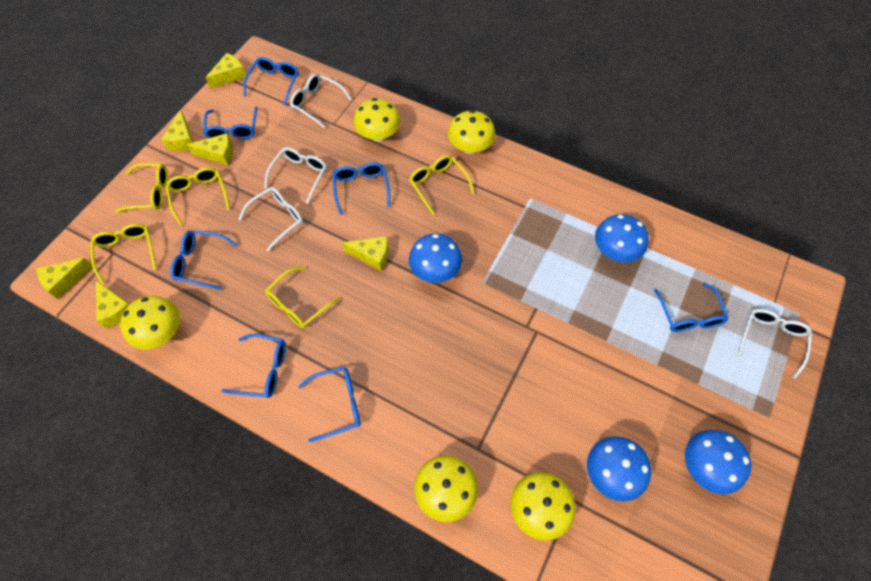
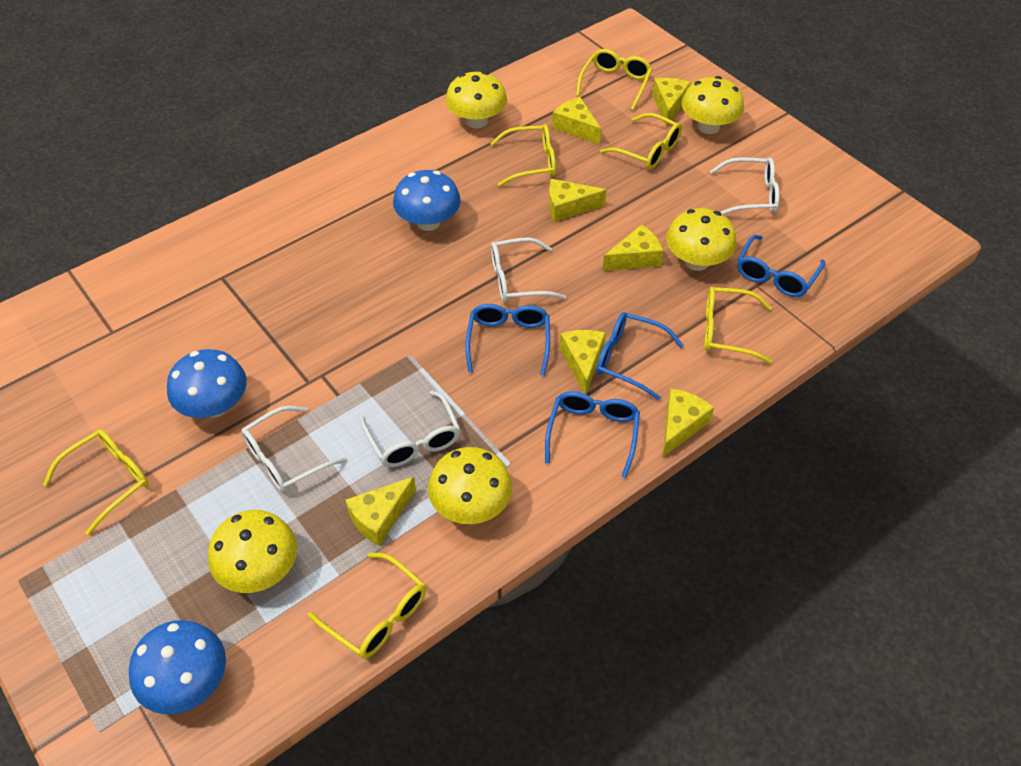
blue glasses: [170,230,238,290] [203,106,258,139] [222,334,286,398] [243,57,299,105] [298,367,361,442] [333,163,390,215] [654,283,728,332] = 7 -> [465,304,550,376] [545,391,640,478] [596,312,684,400] [737,235,825,297] = 4
blue mushroom: [409,233,462,283] [587,436,651,502] [595,214,649,262] [685,430,752,494] = 4 -> [129,620,226,714] [167,349,247,418] [393,170,461,231] = 3
yellow cheese: [37,258,92,299] [96,281,130,328] [161,110,194,151] [187,133,233,165] [205,53,246,88] [342,236,388,271] = 6 -> [345,477,416,546] [549,179,606,222] [552,97,601,144] [560,330,606,394] [603,224,664,271] [652,78,691,126] [663,388,714,457] = 7
yellow glasses: [91,224,157,285] [115,163,168,213] [166,167,230,225] [265,267,340,328] [409,155,474,215] = 5 -> [43,429,149,535] [308,553,426,658] [490,124,556,186] [576,49,652,110] [600,113,682,169] [704,287,772,364] = 6

